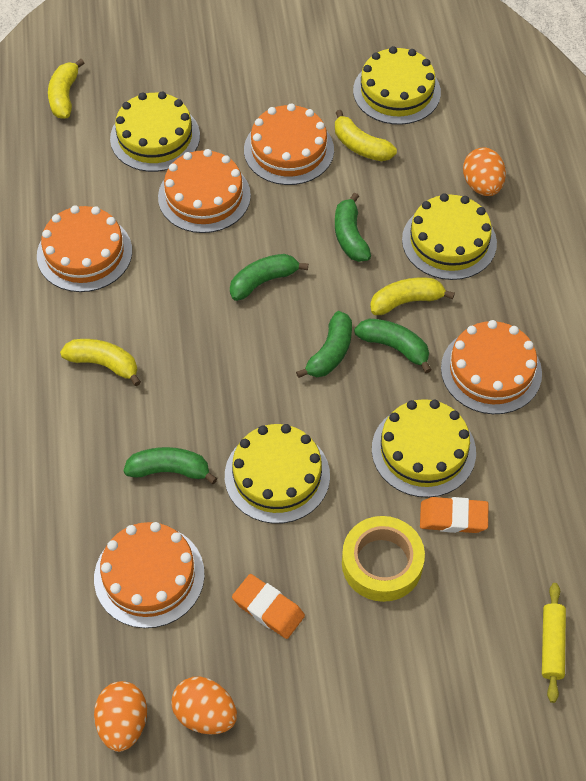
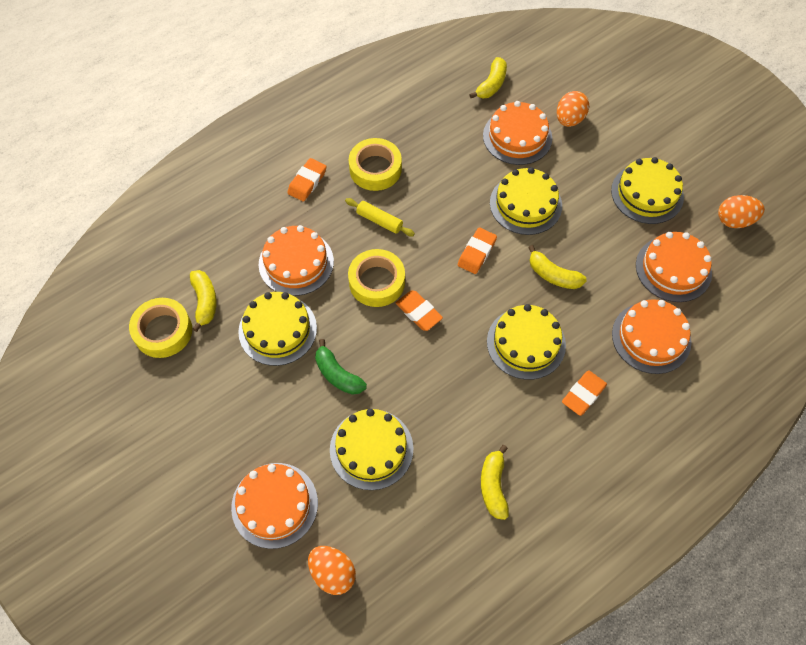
green banana: [123,447,217,484] [230,254,308,301] [296,311,352,378] [335,193,371,262] [354,319,431,373] = 5 -> [315,339,367,395] = 1
orange eraser: [232,574,305,639] [420,497,488,533] = 2 -> [287,158,327,201] [396,291,443,331] [458,227,497,274] [562,371,607,416] = 4
yellow tape: [342,516,425,602] = 1 -> [129,298,192,358] [348,249,405,307] [349,138,402,191] = 3

